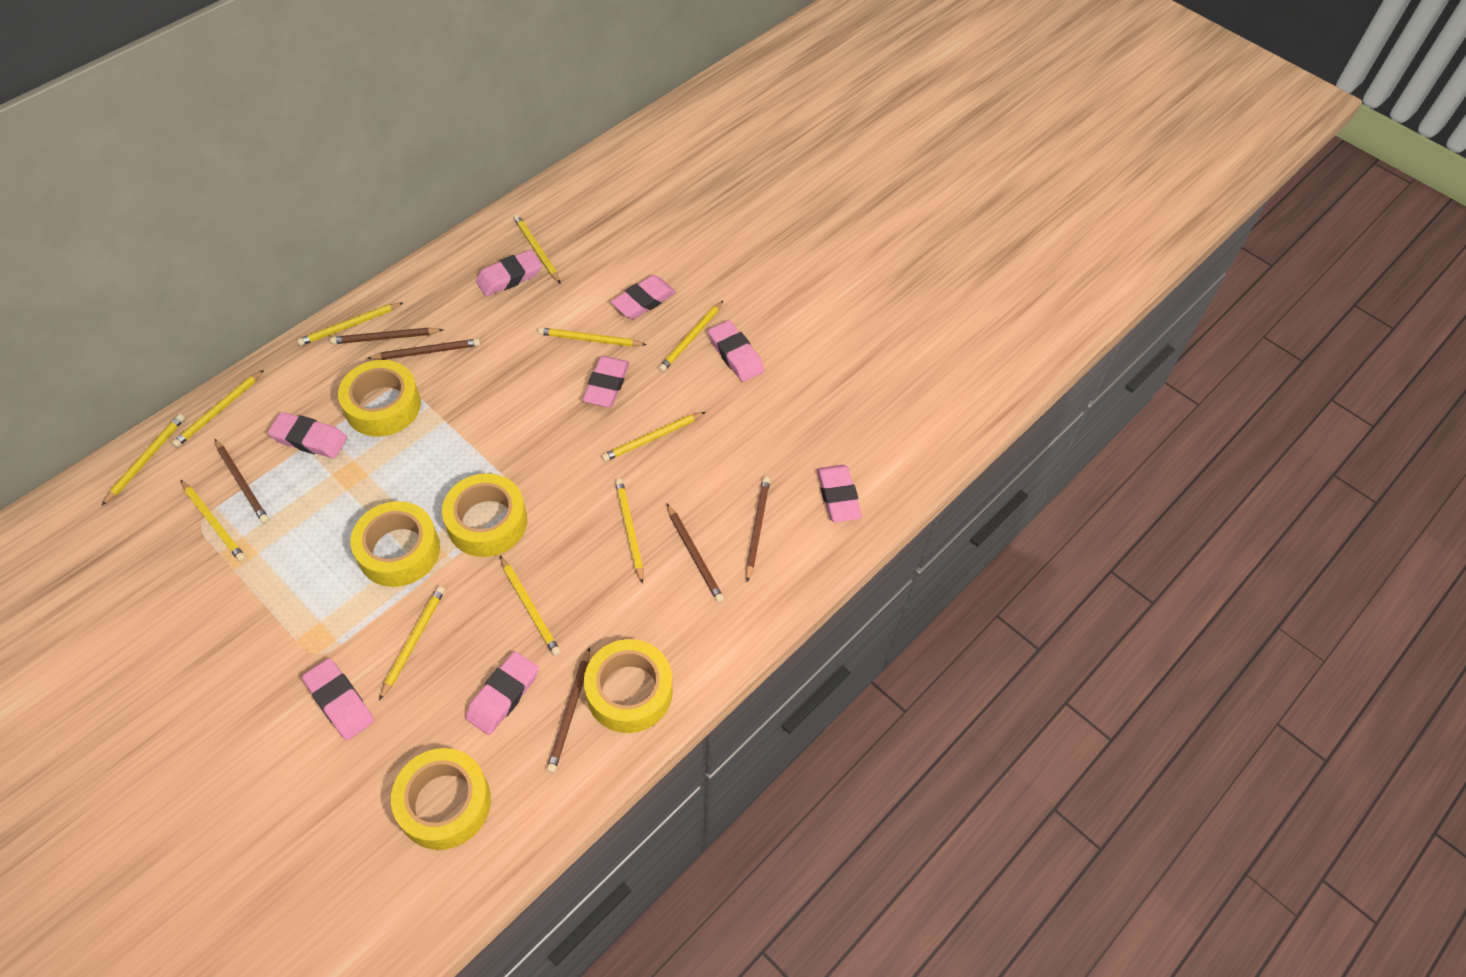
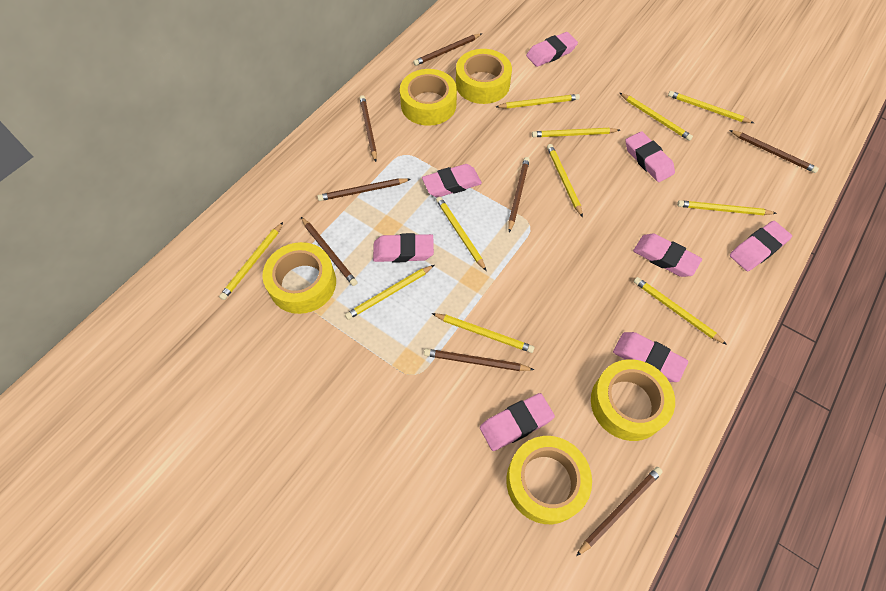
brown pencil: [215,439,269,523] [330,328,443,344] [367,339,480,360] [547,647,590,773] [667,504,724,603] [746,477,770,582] = 6 -> [301,217,358,286] [317,178,411,201] [360,95,377,162] [413,34,482,66] [424,349,534,371] [508,157,530,232] [576,467,663,556] [729,130,819,173] = 8

